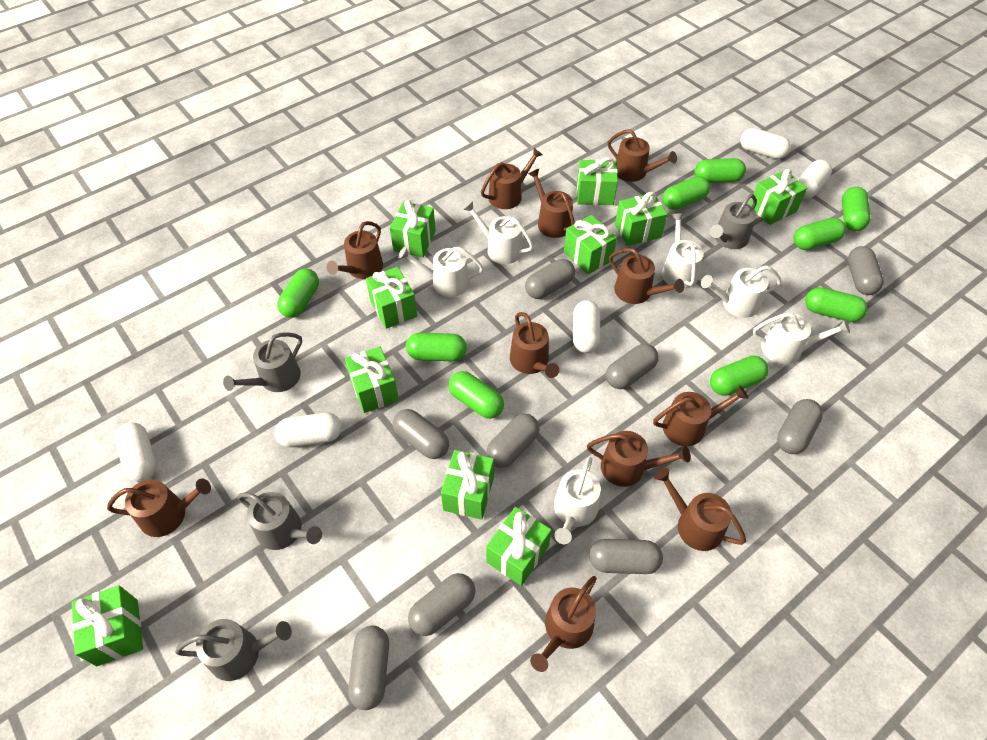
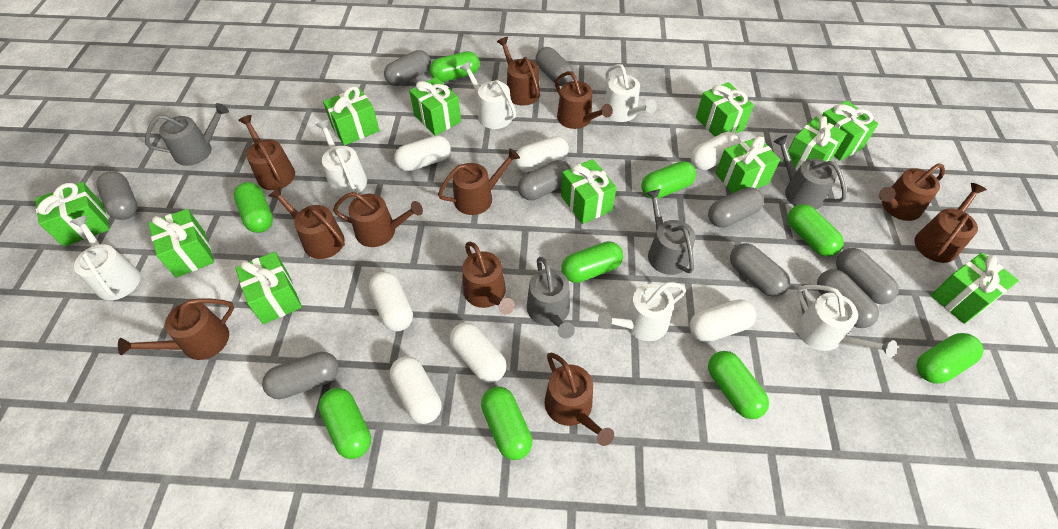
green gift: [72,585,143,666] [345,346,399,413] [366,267,417,329] [390,200,436,257] [441,450,494,520] [486,507,551,586] [564,215,617,274] [576,157,618,205] [615,192,668,246] [750,169,807,225] = 10 -> [35,182,110,247] [148,209,214,278] [235,252,302,324] [323,86,380,146] [409,77,461,136] [561,159,617,224] [696,82,754,136] [716,136,780,194] [783,116,847,170] [822,100,878,161] [930,253,1019,324] = 11
white capsule: [115,422,157,482] [275,413,342,447] [573,300,600,353] [740,128,791,159] [798,160,832,198] = 5 -> [369,272,413,331] [390,356,441,424] [394,135,451,171] [450,323,506,383] [514,136,569,172] [689,299,756,342] [691,132,741,170] = 7

